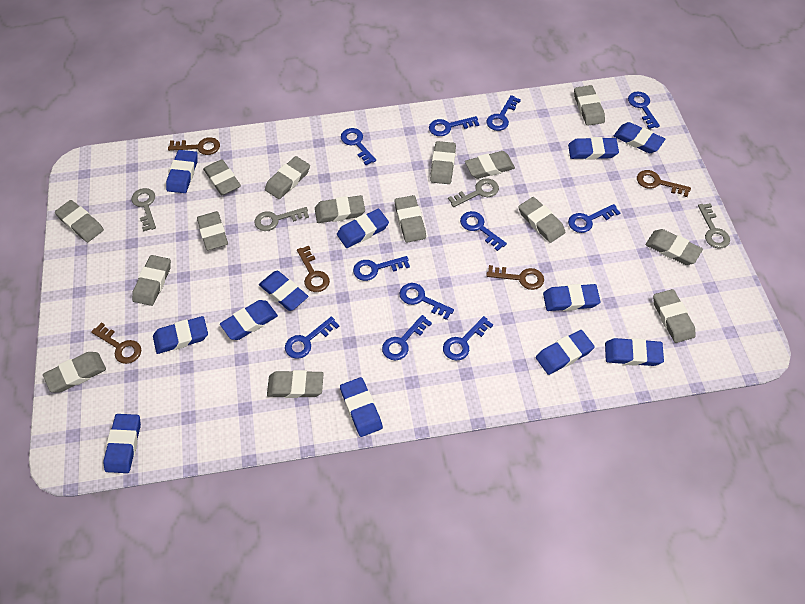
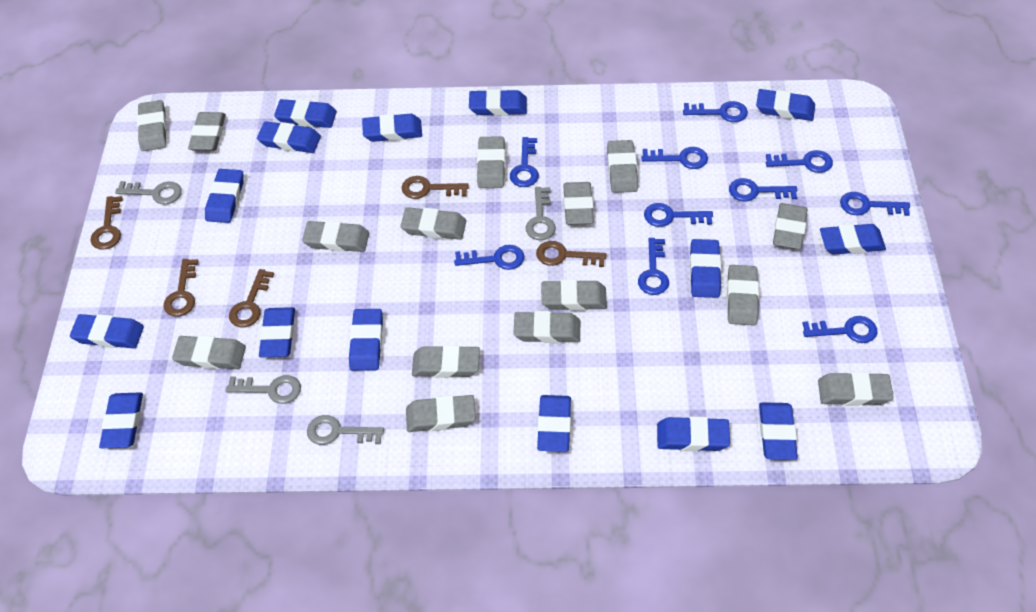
blue eraser: [103,414,141,473] [153,316,208,354] [166,150,198,193] [220,300,278,340] [259,271,308,311] [337,209,389,248] [340,377,383,437] [536,330,595,375] [543,284,601,311] [568,137,619,160] [605,338,664,366] [613,122,665,153] = 12 -> [70,314,144,348] [99,392,143,448] [205,169,244,223] [257,121,321,153] [259,307,295,358] [274,99,337,128] [349,309,383,371] [362,114,422,142] [469,89,527,116] [537,395,571,452] [657,416,730,451] [690,239,721,298] [756,89,815,121] [759,402,798,460] [820,224,886,255] = 15
blue key: [285,316,339,359] [341,128,376,165] [353,256,410,281] [382,315,432,361] [400,283,454,320] [429,116,479,136] [443,316,493,361] [460,211,507,251] [486,95,521,131] [568,204,620,233] [628,92,660,129] = 11 -> [454,245,524,270] [510,137,539,187] [638,238,669,295] [641,147,708,169] [644,203,713,227] [683,101,748,122] [729,178,797,201] [766,150,833,173] [803,316,878,343] [840,192,910,216] = 10

